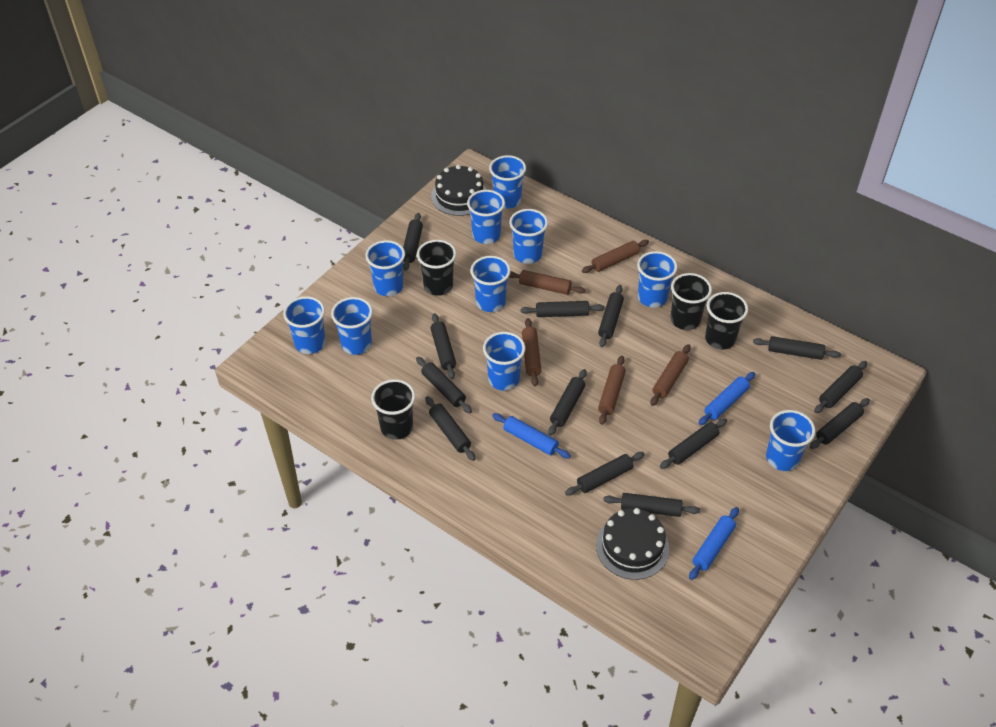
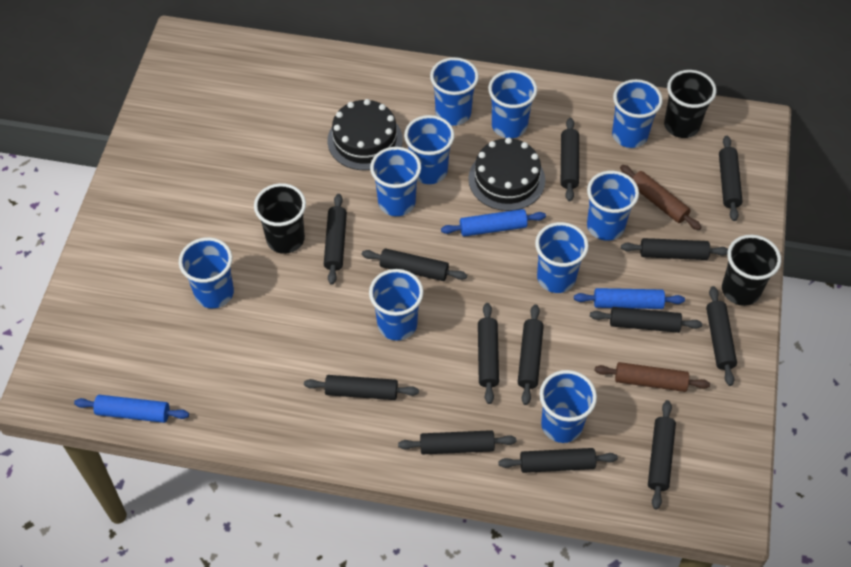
black cup: [371,379,415,440] [417,240,456,296] [671,273,712,330] [705,292,748,349] = 4 -> [254,183,306,254] [664,70,717,138] [722,234,781,306] = 3
brown rolling pin: [509,270,585,295] [522,318,541,386] [582,240,649,273] [598,356,626,425] [650,344,690,406] = 5 -> [594,362,710,392] [620,165,701,230] = 2

